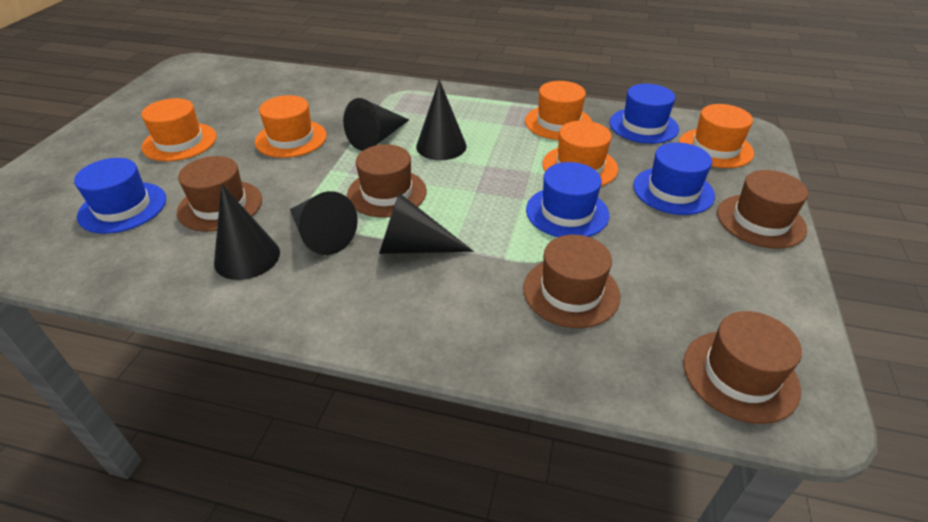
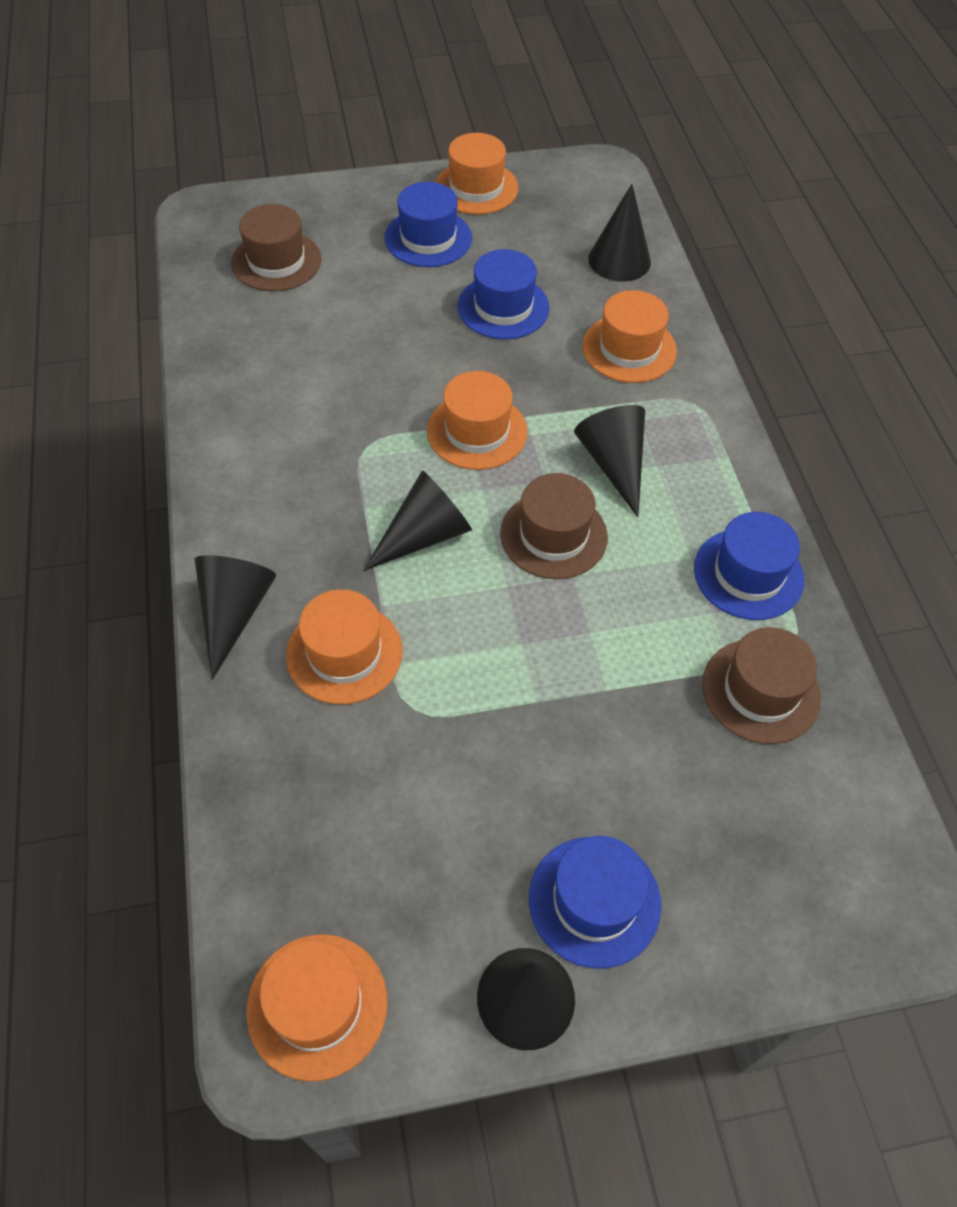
brown hat: [177,156,262,232] [347,144,427,217] [523,235,621,328] [684,311,802,424] [717,170,808,249] = 5 -> [231,204,321,292] [500,473,608,579] [702,627,821,744] = 3

